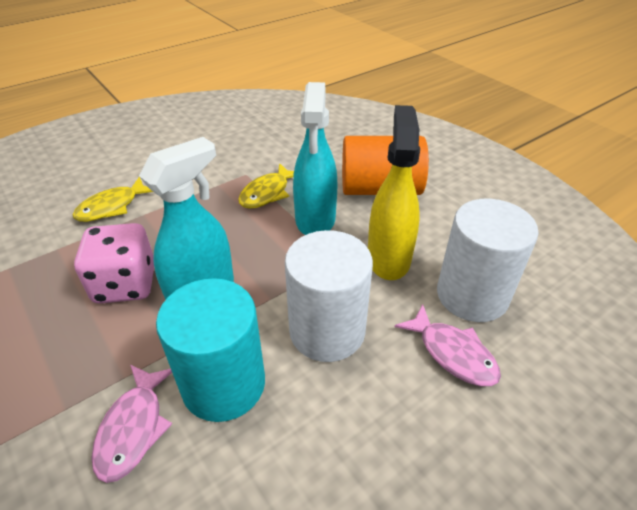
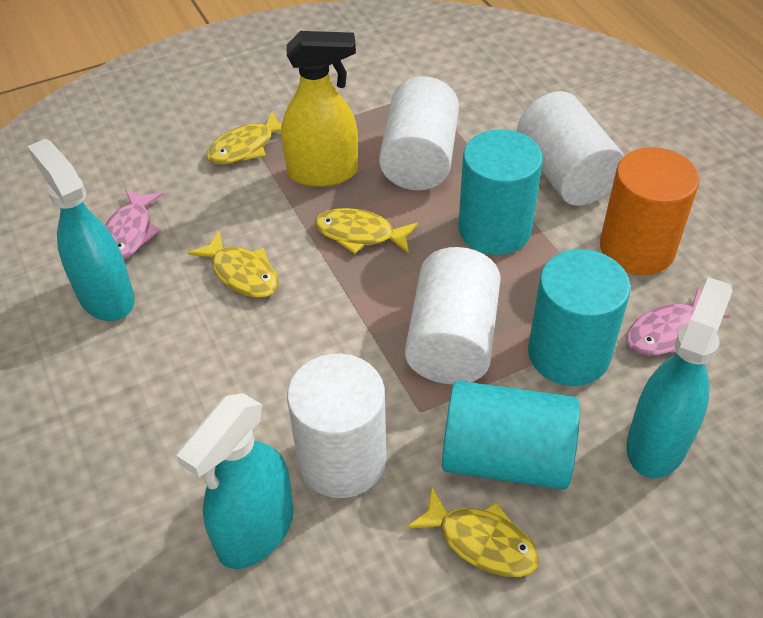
pink dice: [74,223,154,304] = 1 -> none = 0
turquoise cylinder: [156,278,265,422] = 1 -> [442,381,580,490] [458,129,543,255] [528,249,631,386] = 3
turquoise spray bottle: [139,137,234,300] [293,82,338,235] = 2 -> [27,139,135,321] [176,393,294,569] [626,277,733,478] = 3
white cylinder: [285,230,373,362] [437,199,539,322] = 2 -> [287,354,386,498] [379,76,459,190] [405,247,501,384] [517,91,624,206] = 4
yellow fish: [73,177,153,222] [238,163,294,209] = 2 -> [188,230,279,298] [206,111,282,165] [315,208,418,254] [406,487,540,577] = 4

